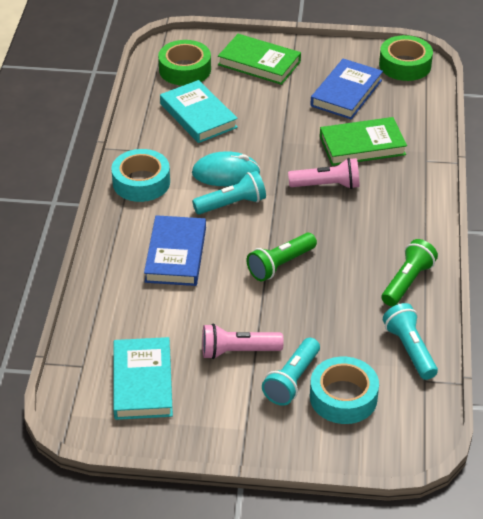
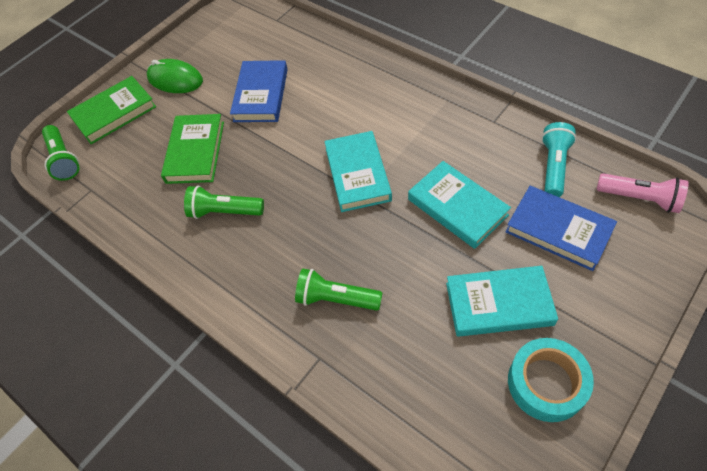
green flashlight: [247,233,317,281] [382,239,438,306] = 2 -> [42,125,80,181] [184,186,264,219] [295,269,382,311] = 3
green mouse: none = 0 -> [147,59,203,93] = 1
green tape: [158,40,211,86] [379,35,433,81] = 2 -> none = 0
pink flashlight: [202,324,284,359] [288,158,360,189] = 2 -> [596,173,689,213] = 1
turquoise book: [113,337,173,420] [160,80,238,143] = 2 -> [324,131,392,212] [408,161,511,249] [446,266,558,337] = 3
turquoise flashlight: [192,171,266,215] [262,338,320,406] [383,303,438,380] = 3 -> [541,122,577,197] = 1
turquoise mouse: [192,151,260,186] = 1 -> none = 0
turquoise tape: [111,149,170,202] [310,357,379,424] = 2 -> [508,338,594,422] = 1

